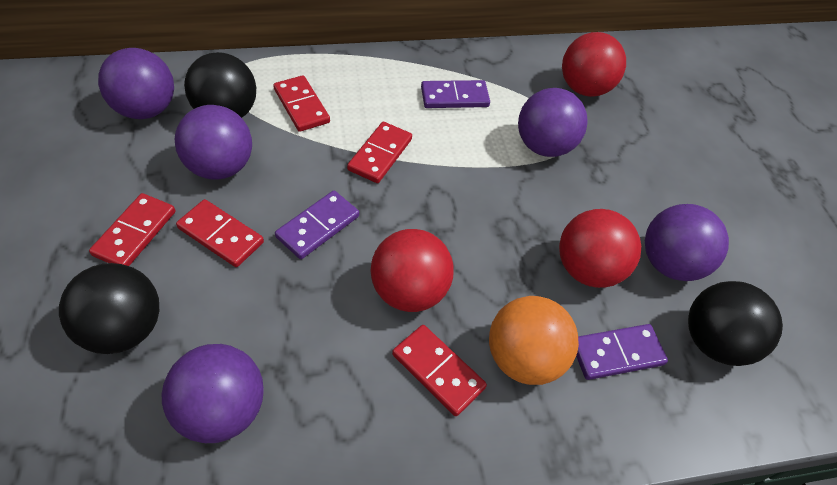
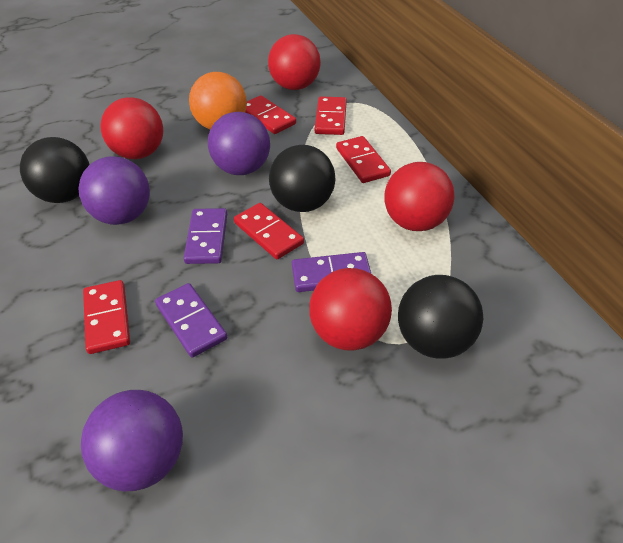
purple ball: [98,48,174,119] [162,344,264,443] [175,105,252,180] [518,88,588,157] [645,204,729,281] = 5 -> [78,156,150,225] [81,390,183,491] [208,112,270,175] = 3
red ball: [370,229,454,312] [559,209,641,288] [562,32,626,97] = 3 -> [100,98,164,159] [268,34,321,90] [309,268,392,351] [384,162,455,231] = 4

